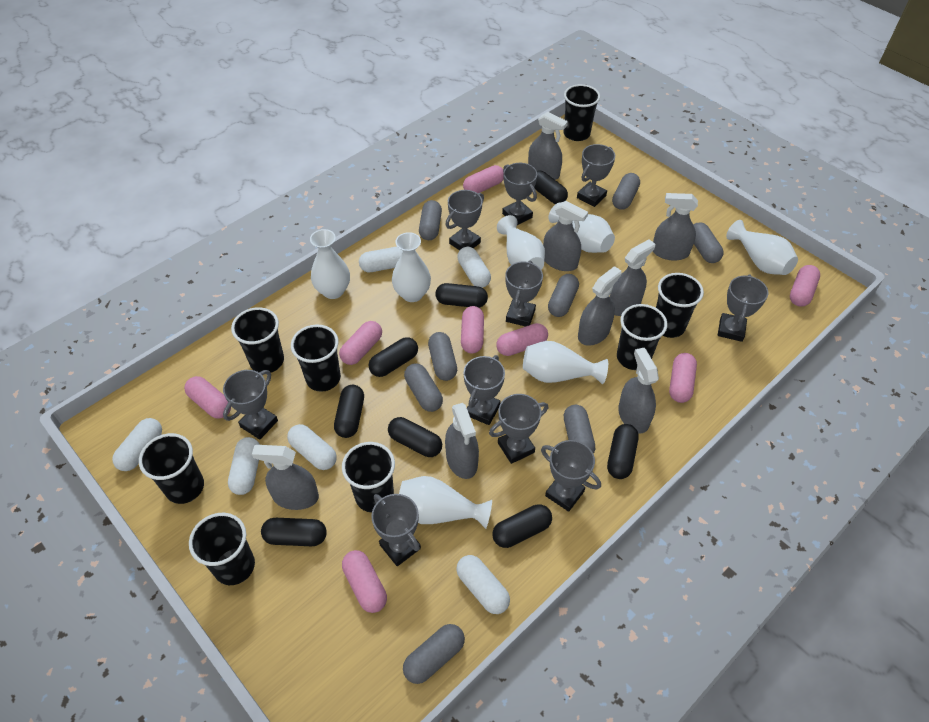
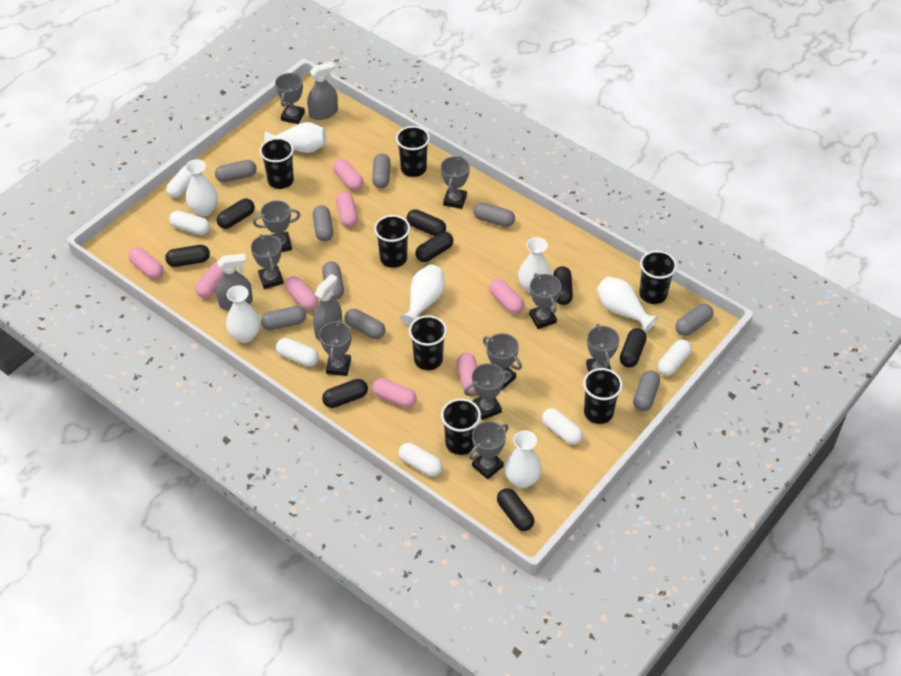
black cup: [139,433,204,504] [189,513,255,585] [231,307,284,373] [291,324,341,392] [342,442,395,513] [563,84,600,141] [617,304,667,370] [656,273,704,338] = 8 -> [259,138,294,189] [374,215,410,268] [396,126,430,177] [409,315,447,370] [441,398,481,455] [583,368,623,424] [639,251,677,304] = 7
grey capsule: [403,624,465,684] [404,363,443,412] [419,200,442,240] [428,332,457,381] [548,274,579,317] [564,405,595,454] [612,173,640,210] [693,222,724,263] = 8 -> [215,160,257,182] [261,306,306,330] [313,205,333,242] [322,261,344,300] [345,309,385,339] [372,154,391,188] [474,203,515,227] [633,370,660,411] [675,304,713,336] = 9
grey spray bottle: [252,445,319,510] [445,403,479,479] [528,112,568,180] [543,201,588,271] [578,266,622,346] [610,239,655,316] [618,348,659,434] [653,193,698,261] = 8 -> [216,253,253,311] [307,62,338,120] [313,274,342,340] = 3

